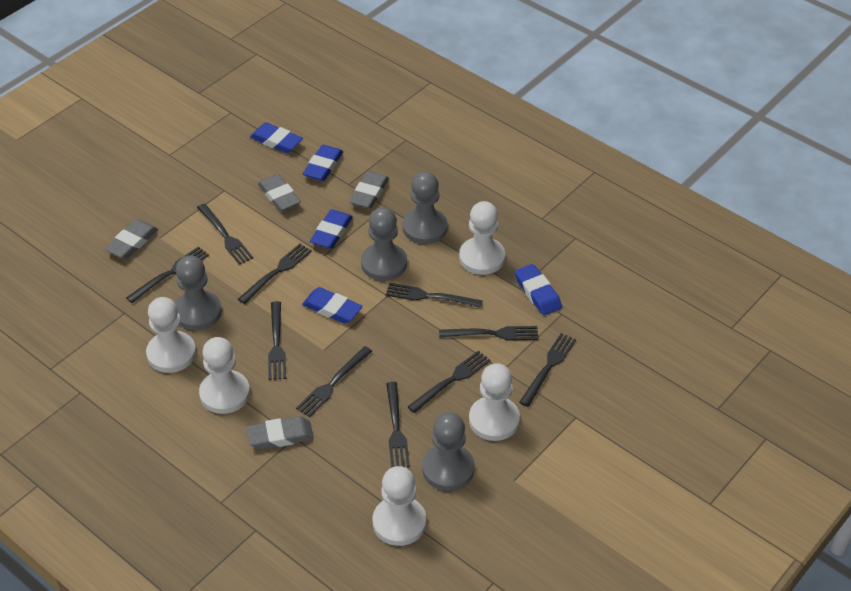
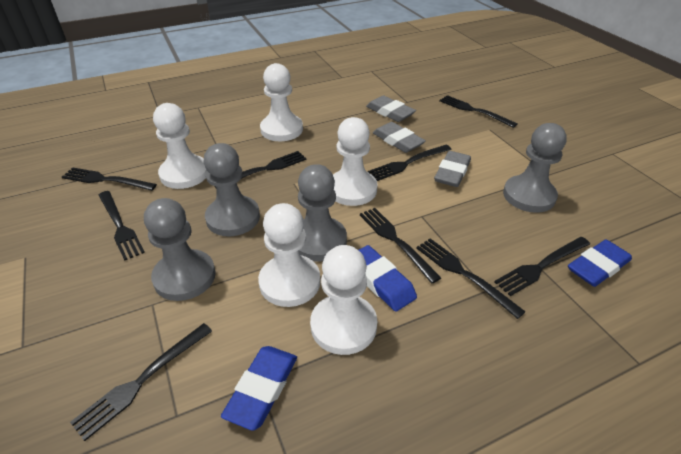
black fork: [126,246,209,303] [197,203,253,265] [238,244,312,304] [268,301,286,380] [296,346,372,417] [386,283,483,308] [386,382,410,468] [408,350,491,413] [439,326,538,340] [519,333,576,407] = 10 -> [62,167,157,191] [70,323,212,441] [99,191,145,261] [214,151,307,188] [360,208,441,283] [368,145,452,181] [416,238,526,319] [439,95,518,128] [494,237,590,296] = 9
blue eraser: [250,122,303,153] [302,287,363,324] [303,145,343,181] [310,209,353,249] [515,264,562,316] = 5 -> [221,346,297,431] [359,245,417,312] [568,240,632,287] = 3
grey eraser: [105,219,158,259] [246,416,314,449] [258,174,301,212] [349,171,389,209] = 4 -> [366,96,416,122] [373,122,426,153] [434,151,471,187] = 3

